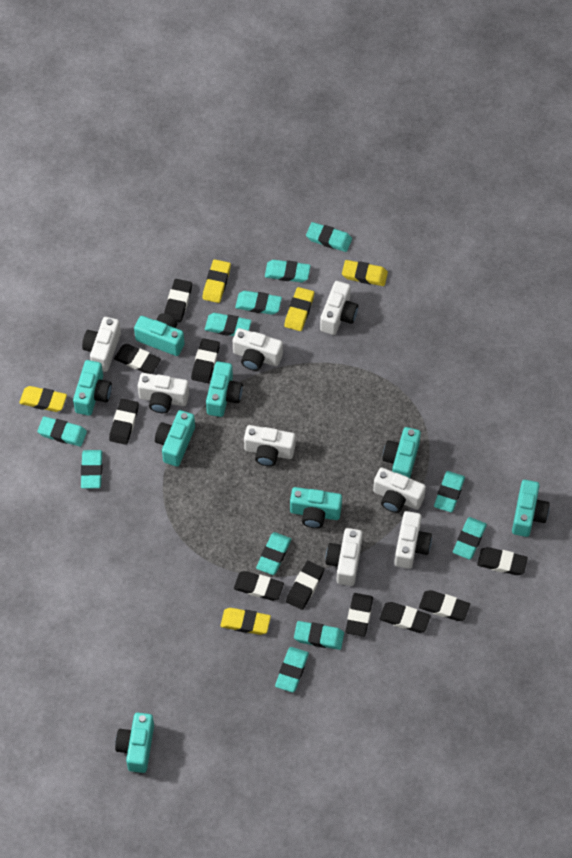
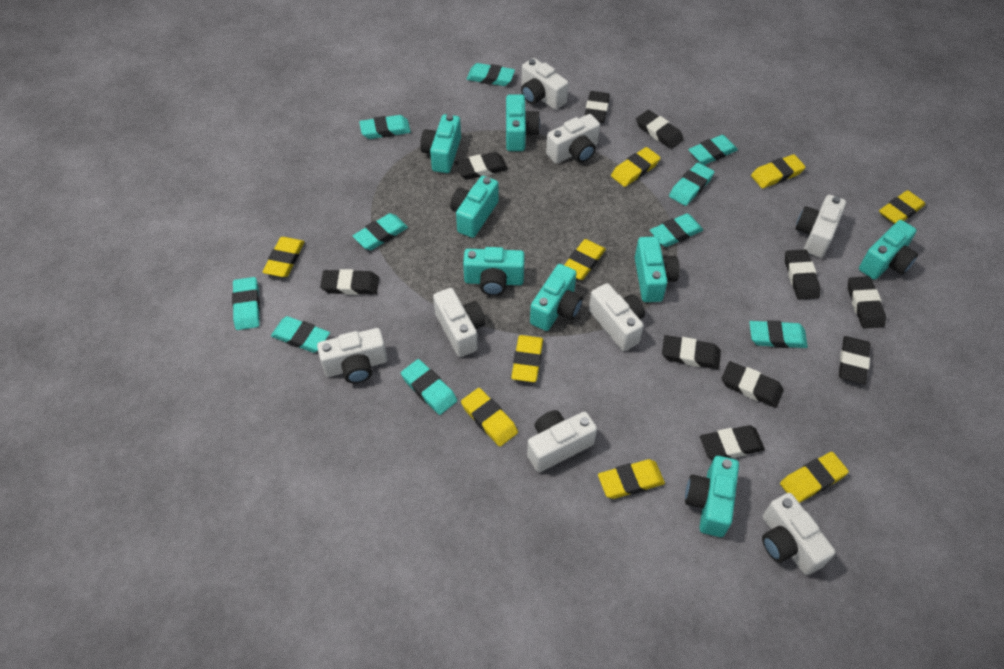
turquoise eraser: [37,416,87,446] [81,450,103,488] [205,313,251,336] [235,291,282,315] [256,532,291,575] [265,260,311,282] [275,647,309,692] [294,621,344,650] [306,222,352,252] [434,471,465,512] [453,517,487,560] = 11 -> [232,277,260,330] [271,316,330,353] [353,213,408,250] [359,115,411,139] [401,359,457,415] [467,63,515,86] [650,213,703,247] [669,163,714,206] [688,135,738,165] [749,320,808,348] = 10
yellow eraser: [19,386,67,412] [203,259,231,303] [220,608,271,635] [284,287,314,331] [342,260,388,286] = 5 -> [263,237,304,277] [461,388,518,447] [511,335,543,382] [564,239,606,280] [598,459,665,499] [611,147,660,187] [751,154,806,188] [780,452,849,503] [879,190,925,224] = 9

